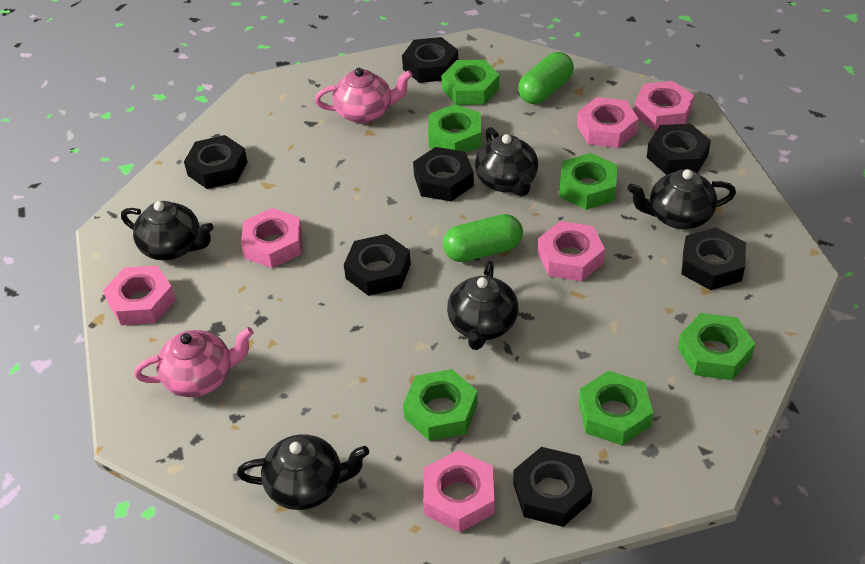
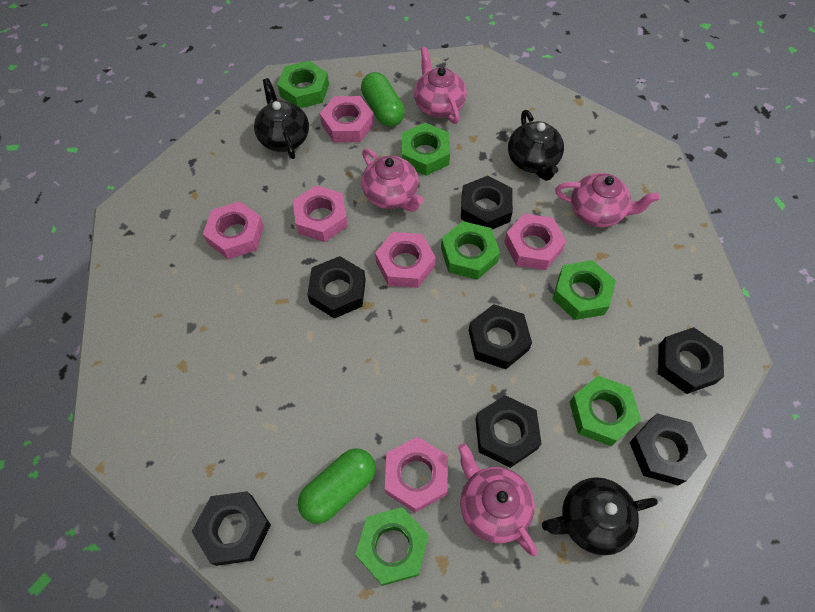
black teapot: [121,201,214,260] [237,434,369,510] [447,261,519,350] [475,127,538,197] [627,169,736,229] = 5 -> [254,78,309,159] [508,110,564,181] [542,477,658,555] = 3
pink teapot: [134,327,254,397] [315,68,413,123] = 2 -> [362,149,423,212] [414,47,467,124] [458,443,537,556] [555,173,660,227] = 4

